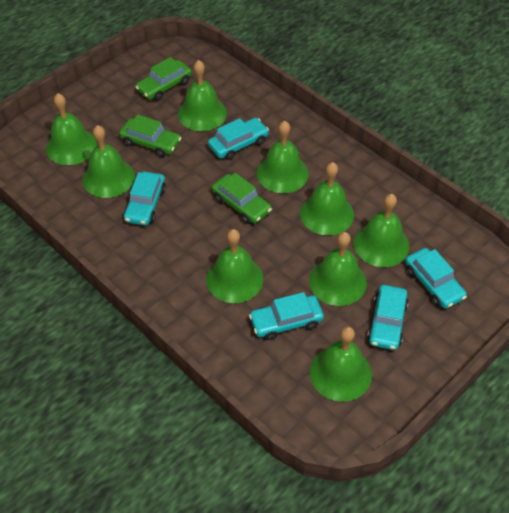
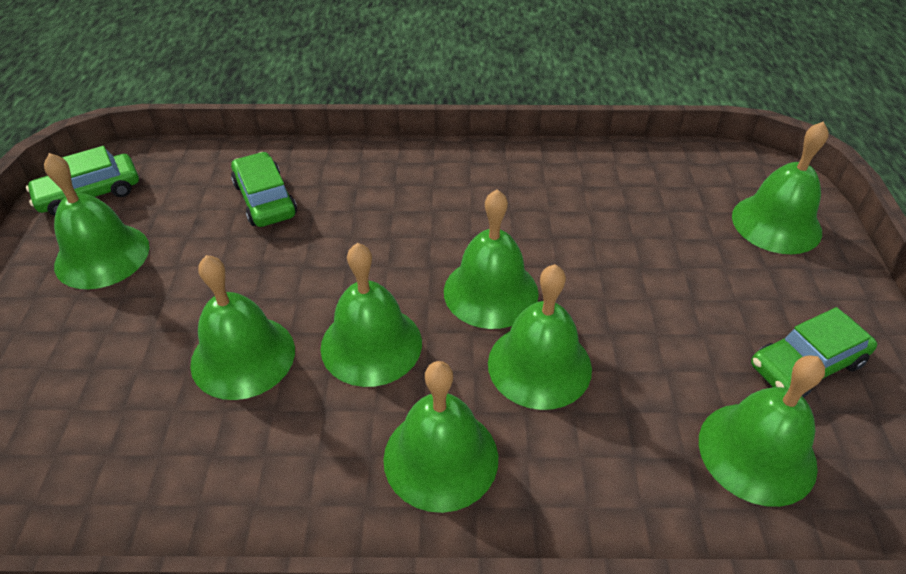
green bell: [46,93,97,165] [82,125,135,198] [178,60,227,131] [206,229,264,303] [257,121,309,193] [300,162,354,235] [309,232,367,306] [310,327,372,402] [354,194,409,267] = 9 -> [44,153,149,289] [190,255,295,400] [321,243,422,387] [383,361,498,513] [444,189,539,329] [488,264,592,410] [699,355,825,507] [732,121,829,254] = 8
turquoise car: [124,171,166,226] [208,118,269,160] [249,292,324,340] [367,285,409,350] [405,248,467,309] = 5 -> none = 0

